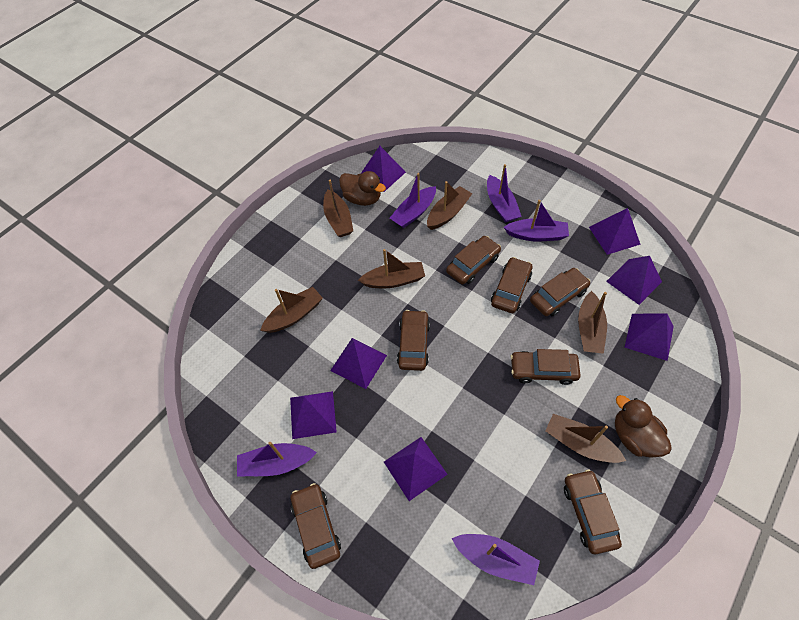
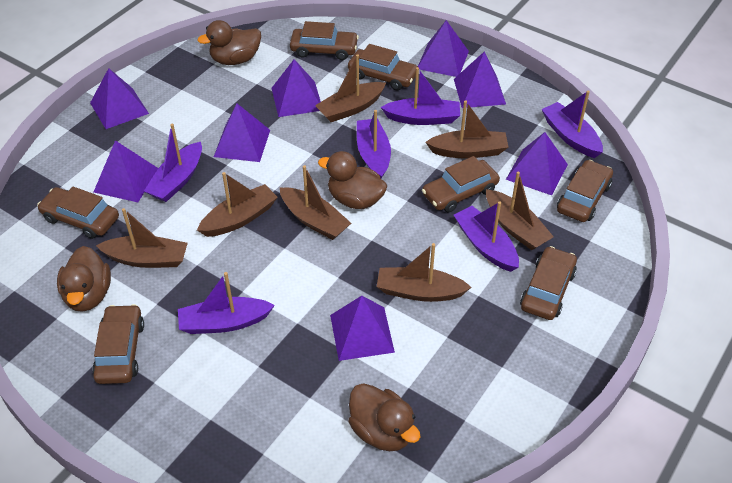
brown boat: [260,287,323,333] [323,180,353,237] [358,249,425,288] [427,181,472,230] [545,414,626,463] [578,291,607,354] = 6 -> [96,208,188,268] [197,172,278,237] [280,165,351,240] [315,54,386,122] [377,243,472,302] [425,100,508,158] [486,171,554,250] = 7
brown duck: [339,171,386,206] [615,395,672,458] = 2 -> [57,246,111,312] [197,20,261,65] [318,151,387,209] [348,383,420,451] = 4
purple boat: [237,442,317,476] [390,173,436,228] [451,534,540,585] [487,164,522,223] [504,200,569,241] = 5 -> [144,124,202,202] [178,272,275,334] [357,110,391,178] [381,67,460,125] [454,201,519,272] [542,91,603,158] = 6
purple pyramid: [290,391,337,439] [330,338,387,389] [361,146,406,192] [384,437,448,501] [589,208,641,255] [606,256,662,305] [625,313,674,361] = 7 -> [90,68,149,129] [94,140,158,202] [214,103,270,162] [272,59,321,117] [330,296,395,361] [418,20,469,77] [454,52,506,108] [506,132,568,195] = 8

